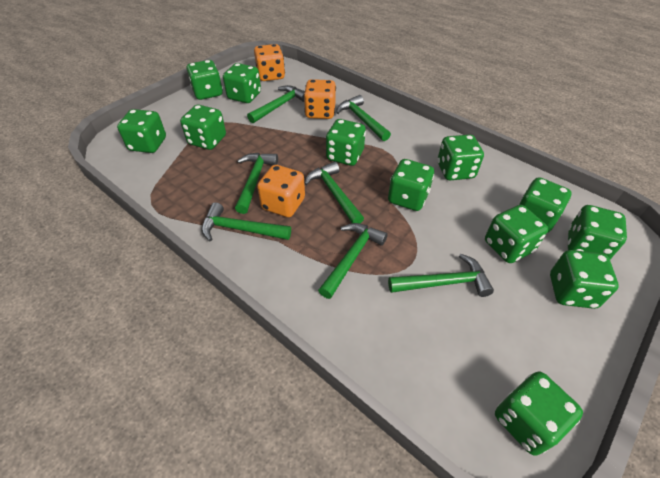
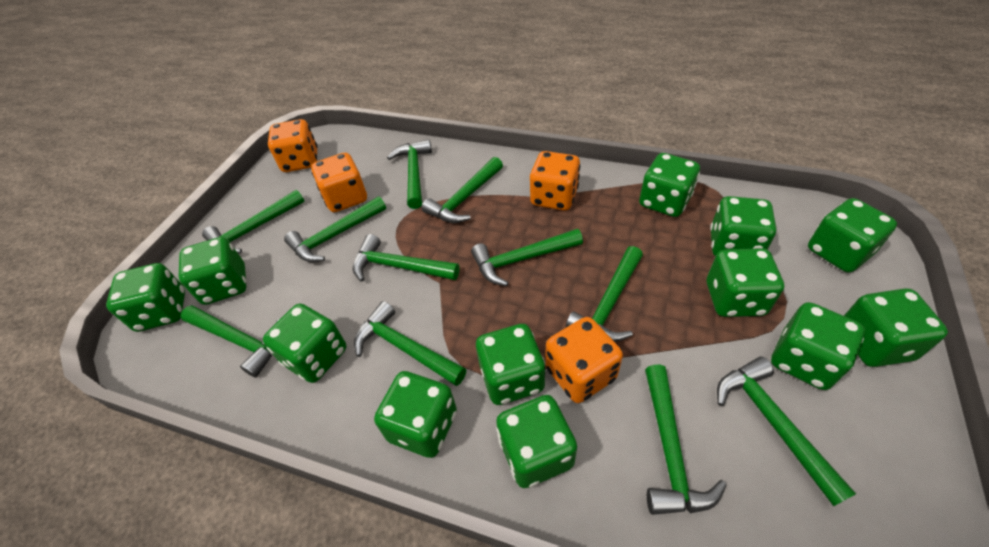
green hammer: [202,202,291,241] [235,153,278,214] [247,85,305,123] [304,161,364,224] [318,223,388,299] [336,95,391,141] [388,254,494,297] = 7 -> [181,305,280,377] [202,190,305,254] [284,196,386,262] [353,234,460,282] [354,301,467,386] [387,140,432,209] [422,157,503,223] [471,229,583,286] [566,246,643,342] [645,365,726,515] [717,357,856,507] = 11
orange dice: [254,44,285,81] [257,165,305,217] [304,79,336,119] = 3 -> [268,119,318,172] [311,153,367,212] [530,151,580,211] [545,317,623,403] = 4

